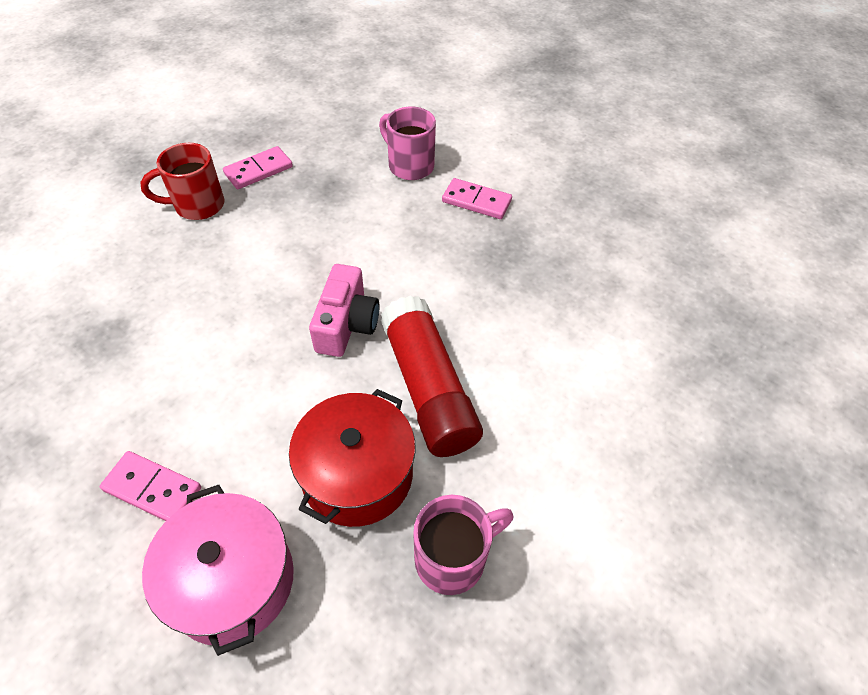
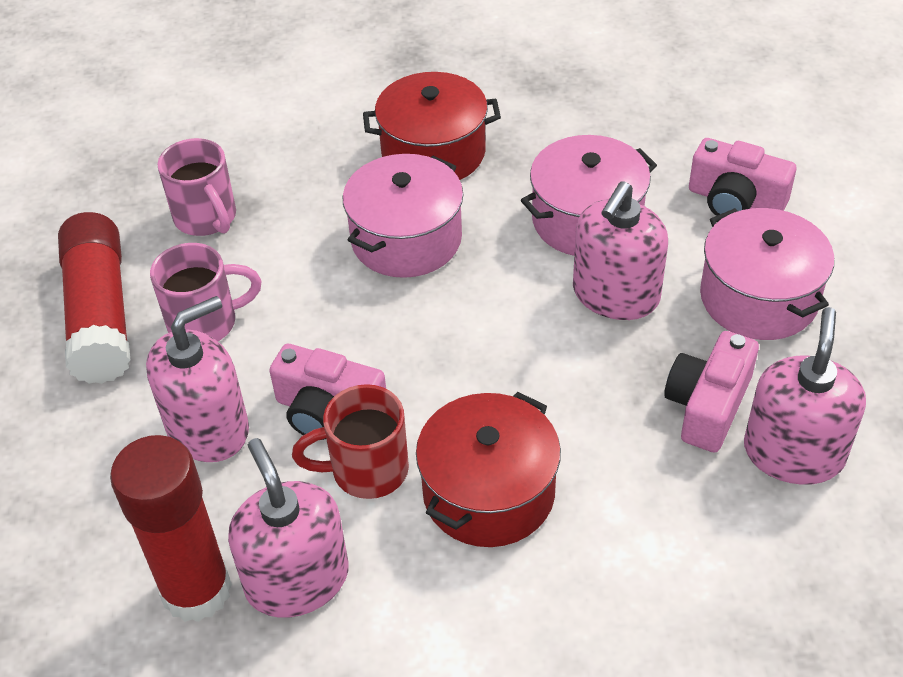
pink camera: [309,264,379,357] = 1 -> [269,344,386,440] [664,331,759,453] [689,138,796,216] = 3
pink domino: [100,451,201,521] [223,146,293,189] [442,178,512,219] = 3 -> none = 0
pink pot: [142,485,294,656] = 1 -> [343,154,463,278] [521,135,657,256] [700,208,834,340] = 3
pink soap dispenser: none = 0 -> [146,296,249,462] [228,438,349,618] [573,181,668,320] [744,307,866,485] = 4
red glue stick: [381,296,483,457] = 1 -> [58,212,130,384] [110,435,232,622] = 2
red pot: [289,389,415,527] = 1 -> [363,72,501,180] [416,392,561,547] = 2

